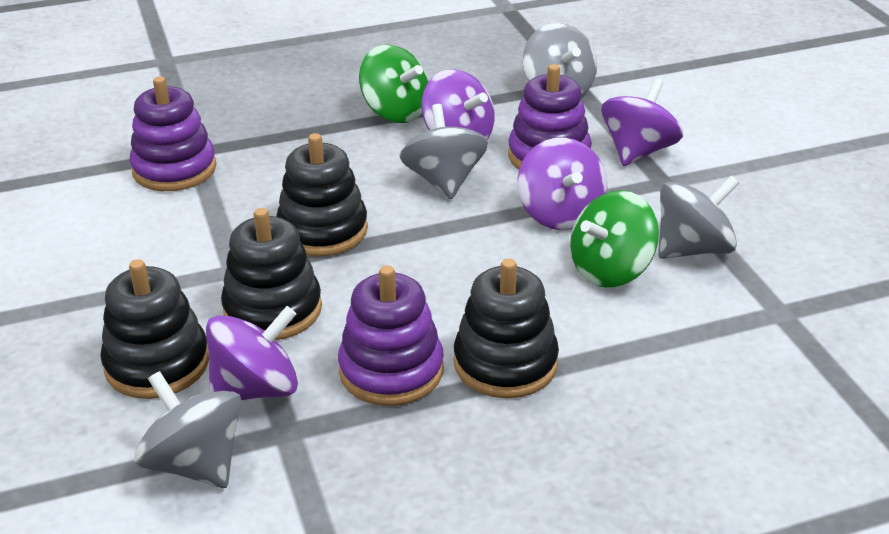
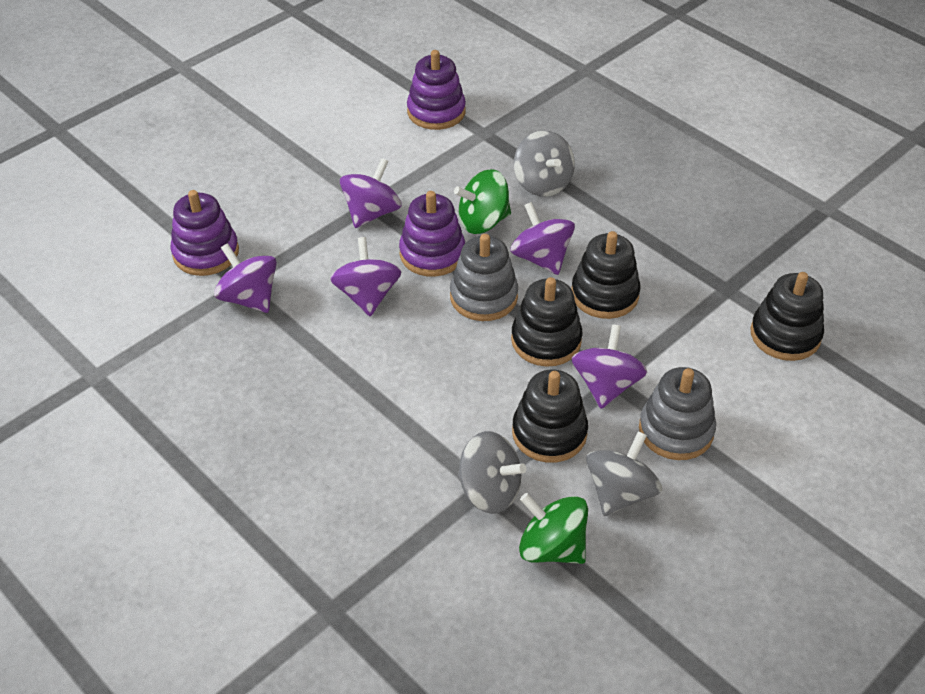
grey spinning top: [134,371,242,488] [399,104,488,199] [523,23,597,95] [658,176,739,259] = 4 -> [457,431,526,514] [514,131,575,197] [586,431,662,516] = 3
grey stacking toy: none = 0 -> [450,234,518,321] [639,367,716,460] = 2
purple spinning top: [206,306,298,400] [421,69,495,140] [517,138,607,230] [601,78,683,166] = 4 -> [214,243,277,313] [330,237,401,316] [340,158,402,228] [510,202,575,275] [571,324,647,409] = 5

